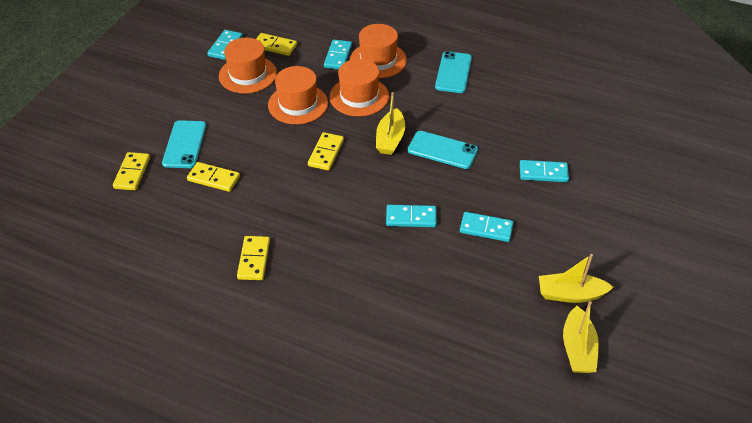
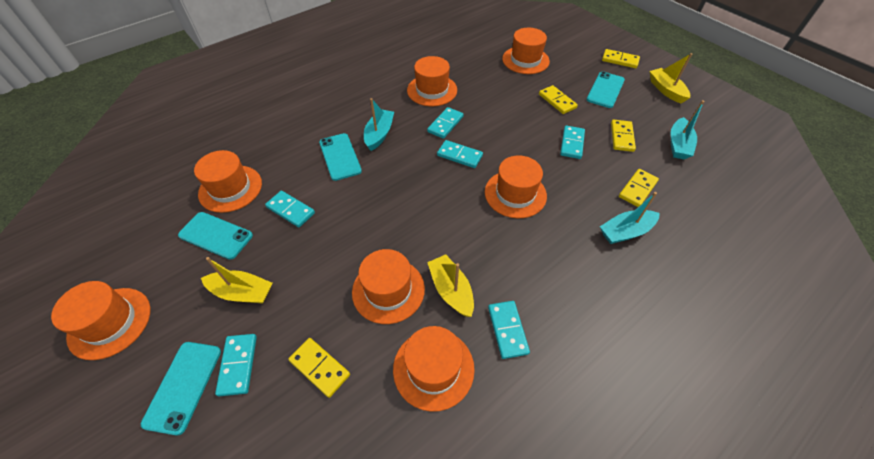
orange hat: [219,38,277,94] [268,66,328,124] [330,59,389,117] [350,24,407,78] = 4 -> [51,281,150,360] [194,150,262,213] [352,249,425,324] [393,326,475,412] [407,56,457,106] [485,155,547,218] [502,28,550,74] = 7
turquoise boat: none = 0 -> [364,98,394,151] [600,192,660,244] [671,100,704,159] = 3
turquoise domino: [207,30,243,60] [324,40,352,69] [386,205,437,227] [460,212,514,242] [520,160,569,182] = 5 -> [215,334,257,396] [265,191,315,227] [427,107,464,139] [437,140,483,168] [488,301,530,359] [560,126,585,159] = 6
turquoise phone: [162,120,206,168] [408,131,478,169] [435,51,472,93] = 3 -> [141,342,221,435] [178,212,253,260] [319,133,362,181] [587,71,625,108] = 4

